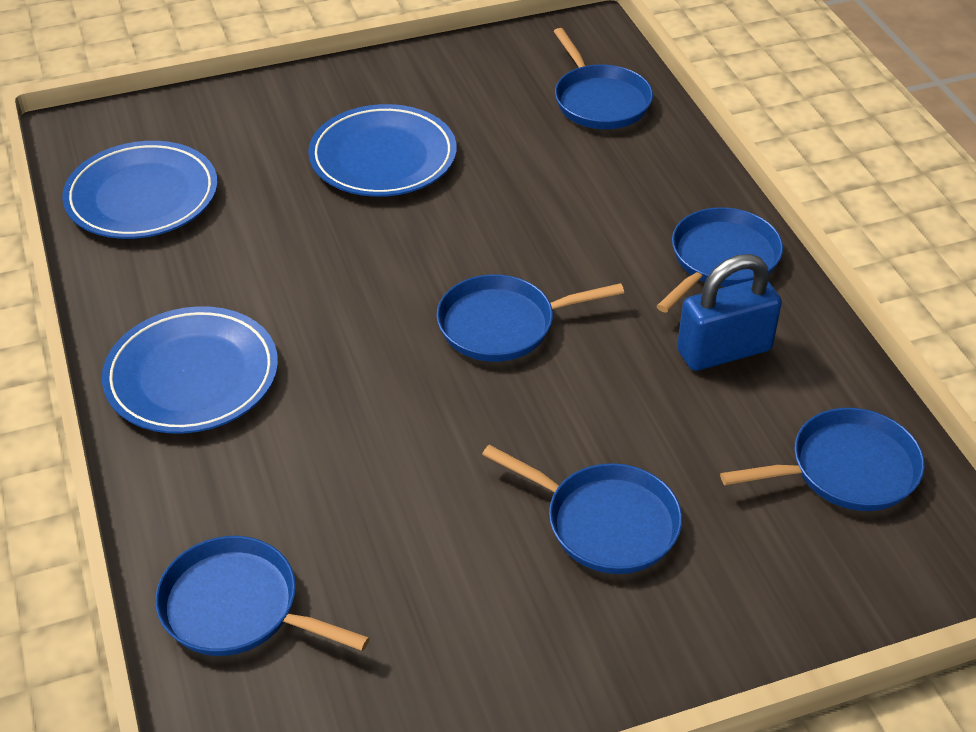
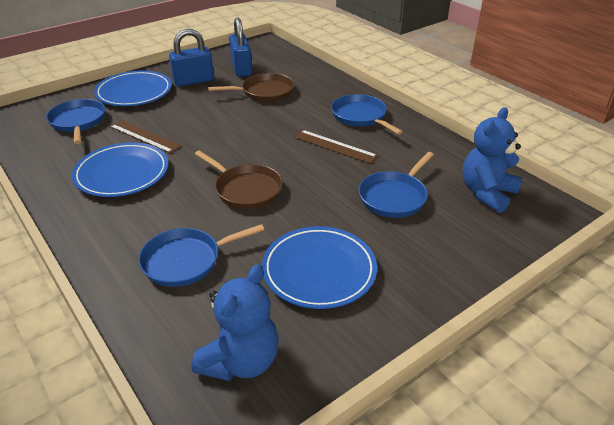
blue padlock: [677,254,782,371] = 1 -> [169,29,214,86] [229,17,252,77] = 2
blue pan: [155,536,370,656] [437,274,624,362] [482,445,682,574] [553,28,653,129] [657,207,783,313] [720,408,925,511] = 6 -> [46,99,105,144] [138,224,264,287] [331,94,403,135] [359,152,434,218] = 4
blue teddy bear: none = 0 -> [191,264,279,381] [463,107,522,213] = 2
brown pan: none = 0 -> [195,150,283,209] [208,73,294,102] = 2
brown ruler: none = 0 -> [110,120,181,153] [294,130,378,164] = 2

